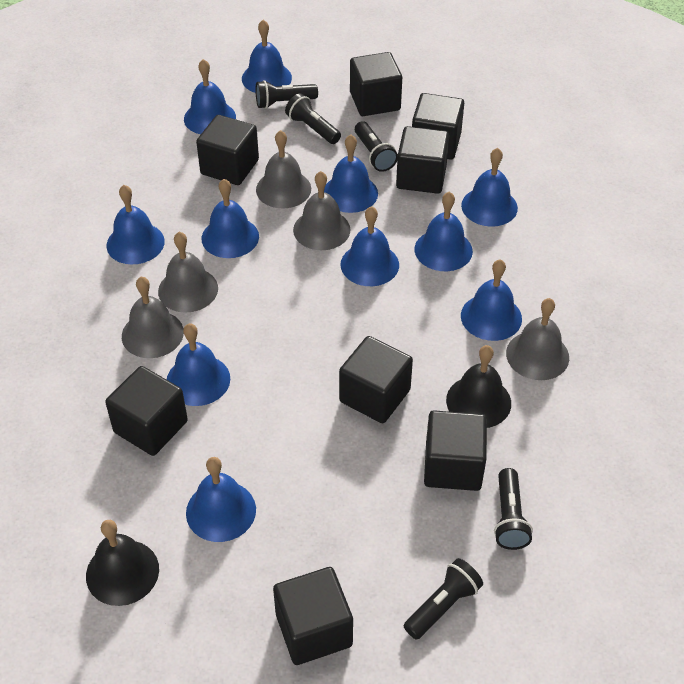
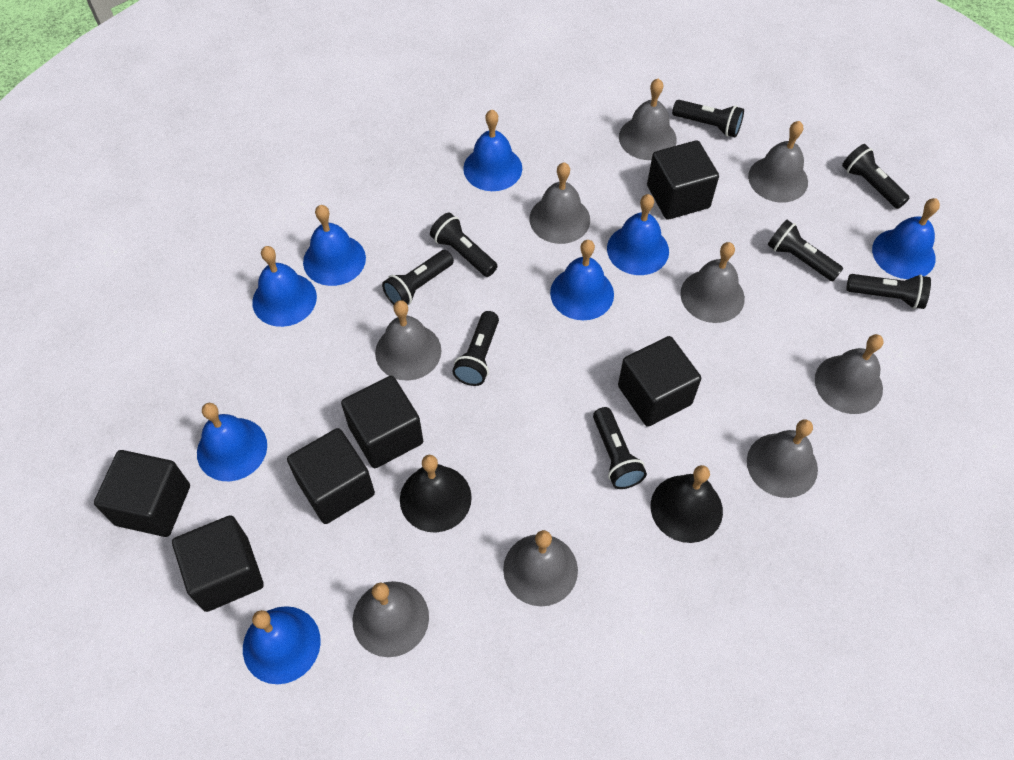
black cube: [105,366,188,456] [196,115,259,185] [273,567,353,665] [339,336,413,423] [350,52,402,116] [396,126,449,194] [412,93,464,159] [424,410,487,491] = 8 -> [94,450,190,537] [172,515,264,612] [287,428,375,524] [341,376,423,468] [618,336,701,427] [647,140,719,220] = 6
black flashlight: [255,80,318,109] [285,93,341,144] [355,121,398,172] [404,558,483,640] [494,468,533,550] = 5 -> [382,250,454,305] [430,213,497,277] [452,311,499,386] [593,407,647,489] [672,100,744,137] [768,220,843,281] [842,144,909,209] [846,274,931,309] = 8
blue bell: [106,185,165,265] [166,323,230,406] [184,59,236,134] [186,457,256,542] [202,179,259,258] [242,20,292,93] [324,135,378,213] [341,206,399,286] [415,192,473,271] [461,148,518,227] [461,259,522,341] = 11 -> [197,403,267,481] [243,606,321,684] [252,246,317,327] [303,205,366,286] [463,110,522,191] [550,240,614,320] [607,194,669,275] [872,198,940,279] = 8
grey bell: [122,277,184,358] [158,232,218,313] [256,130,311,208] [293,171,351,250] [506,298,569,380] = 5 -> [353,581,429,657] [375,300,441,381] [503,530,578,606] [529,163,590,244] [619,78,677,160] [680,242,745,323] [747,419,818,498] [748,121,808,203] [815,334,883,414] = 9

